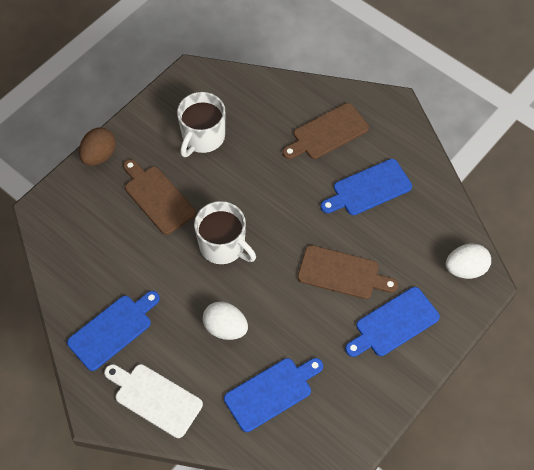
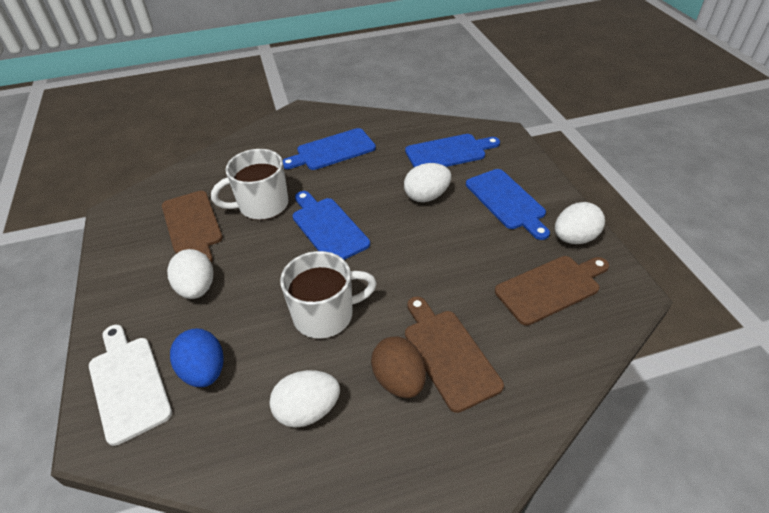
blue egg: none = 0 -> [170,328,223,387] = 1
white egg: [203,302,248,340] [446,243,491,279] = 2 -> [167,249,213,299] [270,370,340,428] [404,163,451,202] [555,202,605,244] = 4

